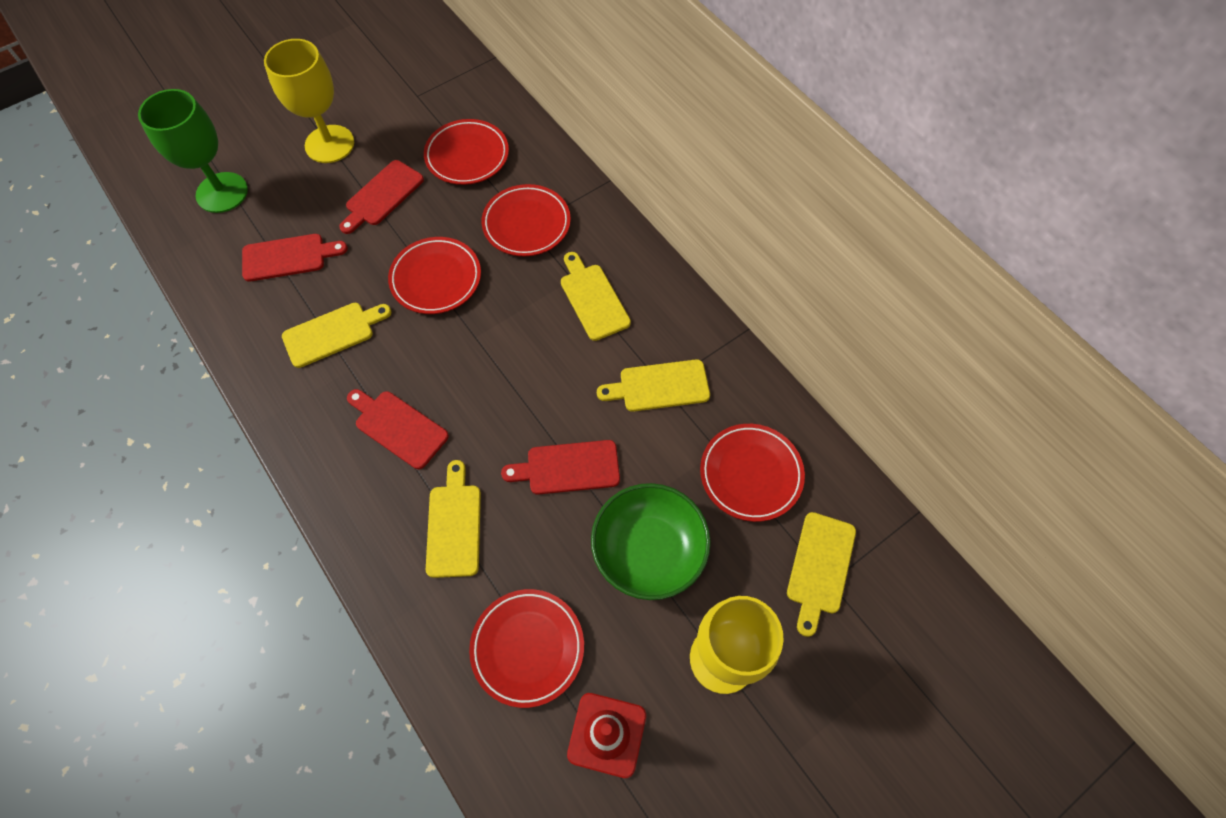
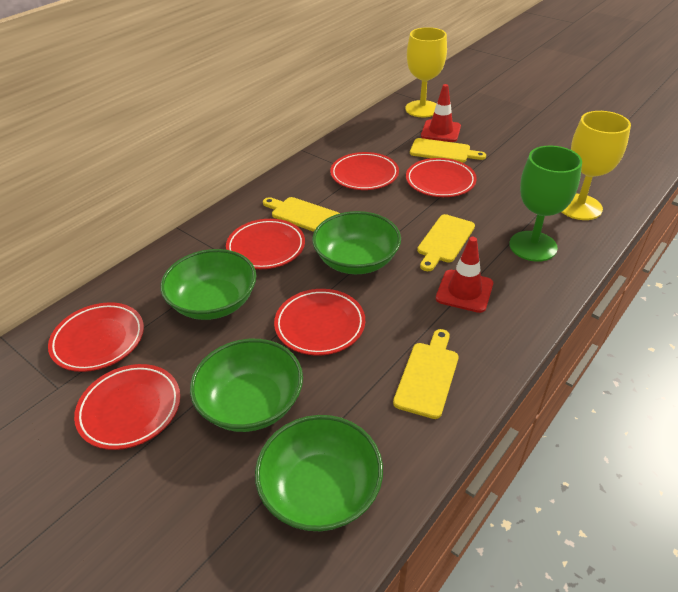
green bowl: [591,483,711,600] = 1 -> [161,249,257,320] [190,339,303,432] [255,415,383,531] [312,211,401,274] = 4
red cutting board: [242,234,348,282] [339,160,424,234] [347,389,449,469] [501,440,620,495] = 4 -> none = 0
red plate: [388,237,481,314] [424,119,509,185] [469,589,584,708] [481,184,571,256] [700,424,805,522] = 5 -> [48,302,144,372] [74,364,180,450] [226,219,305,269] [274,289,365,356] [330,152,399,190] [406,158,477,197] = 6
red traffic cone: [567,693,646,778] = 1 -> [421,84,461,142] [436,237,493,313] = 2
yellow cutting board: [282,303,391,368] [426,460,481,578] [561,252,631,341] [597,359,710,412] [787,512,856,637] = 5 -> [263,197,340,232] [393,329,459,419] [410,138,486,163] [417,214,475,271] = 4

